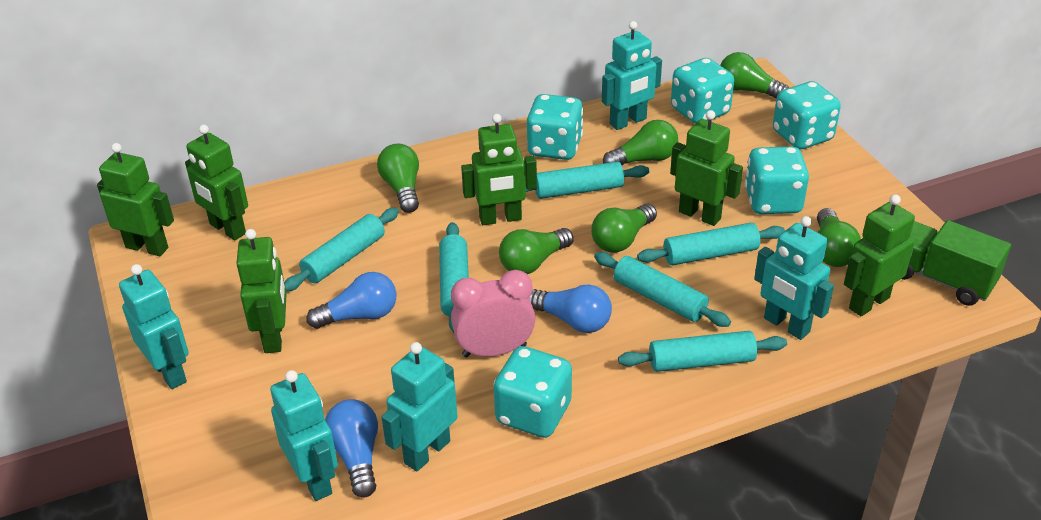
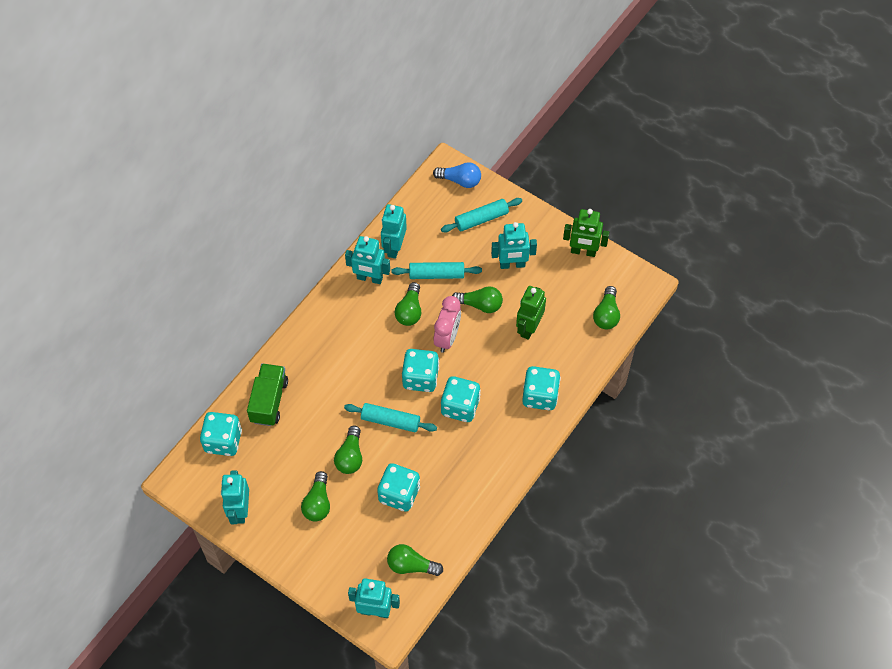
blue light bulb: [307,272,396,329] [325,399,378,498] [529,284,612,333] = 3 -> [433,162,481,188] = 1
green robot: [97,143,174,256] [185,125,248,240] [236,229,287,353] [461,114,537,225] [670,110,743,226] [844,194,915,316] = 6 -> [516,286,546,340] [563,209,609,257] = 2
turquoise rolling pin: [284,208,399,291] [439,222,469,332] [526,162,649,199] [594,252,731,327] [618,331,787,372] [637,223,785,265] = 6 -> [344,403,437,432] [391,262,482,279] [441,198,522,233] = 3

